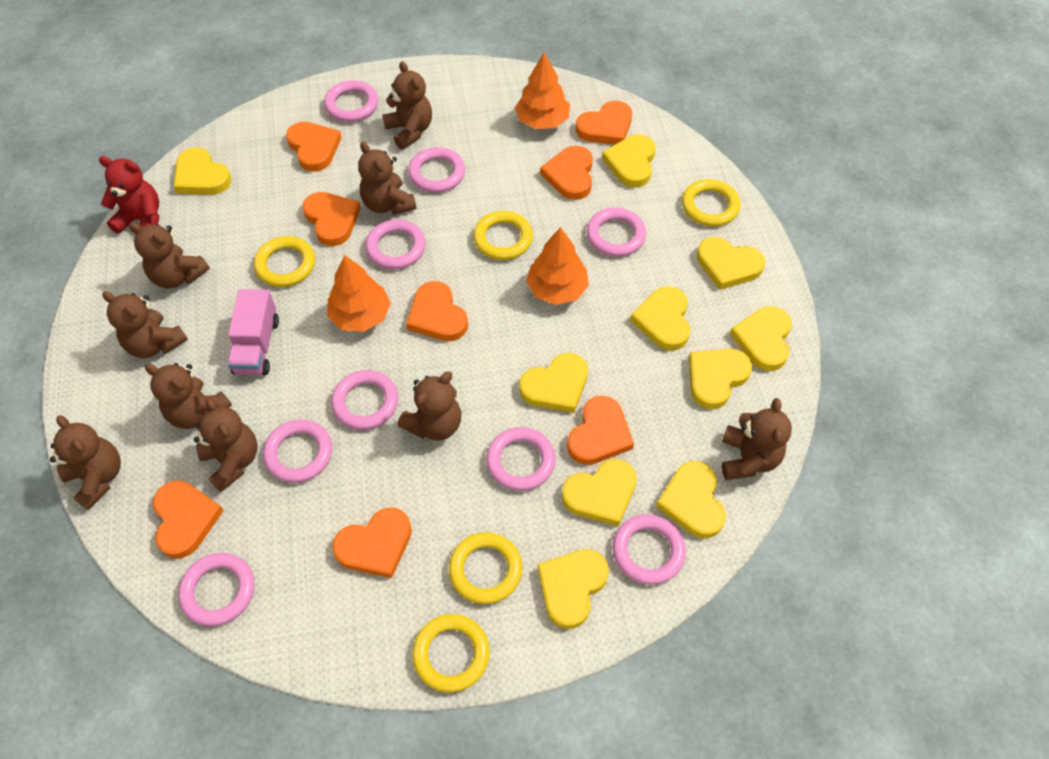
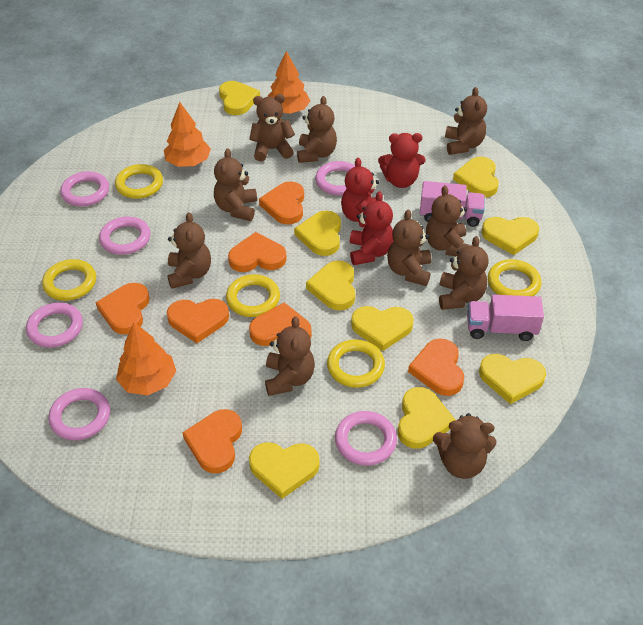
brown teddy bear: [50,415,121,510] [102,291,188,358] [129,222,210,289] [145,363,232,429] [194,397,258,492] [358,142,417,215] [383,61,432,149] [398,371,461,441] [722,398,792,480] = 9 -> [167,212,211,289] [214,148,257,221] [249,94,295,161] [265,316,315,396] [297,96,337,163] [387,210,431,286] [426,185,469,256] [433,413,496,479] [439,236,489,310] [445,87,487,155] = 10
orange heart: [153,480,224,559] [286,122,342,172] [302,192,361,246] [332,507,412,578] [406,281,468,341] [540,146,593,200] [567,396,634,465] [576,101,632,145] = 8 -> [96,283,149,334] [167,299,229,343] [182,409,242,473] [228,232,286,272] [249,303,312,346] [259,181,304,225] [408,339,464,396] = 7
pink ring: [178,553,254,626] [263,419,332,483] [324,80,378,122] [331,370,398,430] [365,219,426,269] [408,147,465,193] [486,427,555,491] [587,208,646,257] [612,514,686,585] = 9 -> [26,303,83,348] [49,388,110,440] [60,171,109,206] [99,216,150,255] [315,161,355,195] [335,411,397,466] = 6
pink truck: [227,289,279,375] = 1 -> [420,181,485,227] [467,295,544,341] = 2
red teddy bear: [99,156,159,234] = 1 -> [341,158,379,226] [350,191,394,265] [378,133,425,188] = 3
yellow heart: [173,147,231,195] [519,353,588,413] [537,549,609,629] [562,459,637,526] [602,135,656,187] [630,286,690,351] [656,461,726,538] [689,349,752,409] [697,237,765,290] [730,306,792,371] = 10 -> [219,81,260,115] [249,442,320,499] [294,211,341,256] [306,261,355,310] [351,306,414,351] [398,387,455,449] [453,156,499,197] [479,354,546,404] [482,217,539,255] = 9

